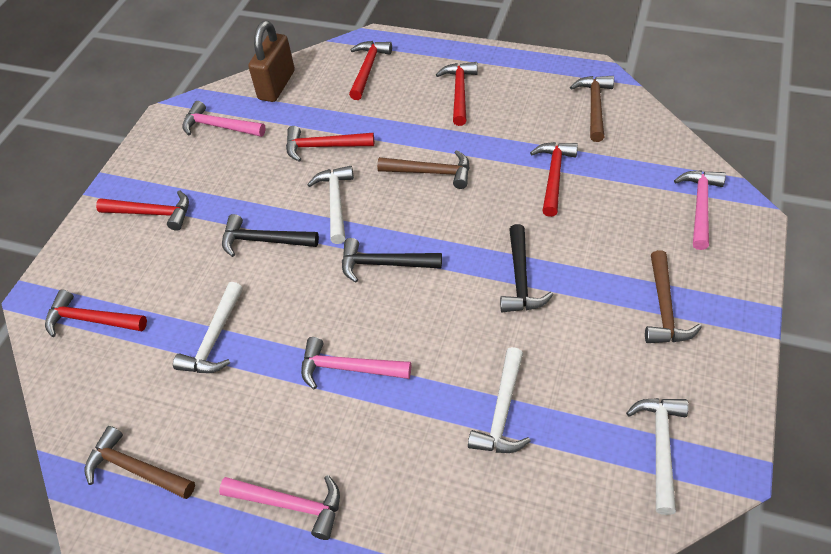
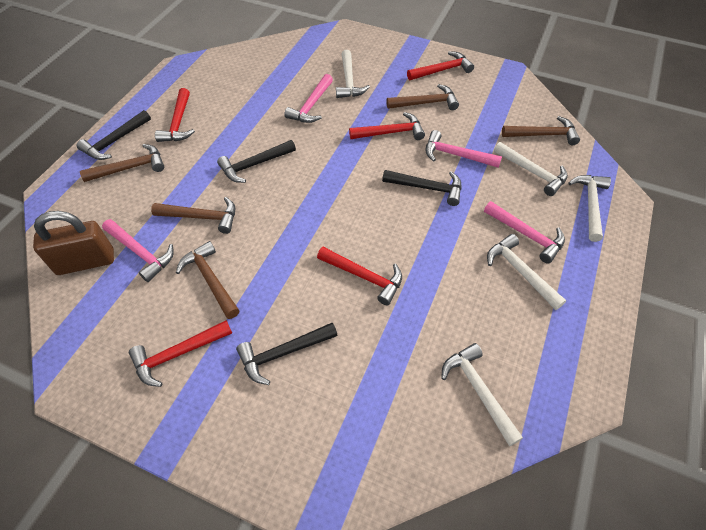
black hammer: [222,214,319,257] [342,238,442,282] [500,224,553,312] = 3 -> [77,110,151,160] [217,140,296,183] [236,323,338,385] [382,170,462,206] = 4
brown hammer: [85,426,195,499] [377,150,470,189] [570,76,614,142] [645,250,702,343] = 4 -> [80,144,164,182] [151,197,235,234] [176,241,240,319] [386,84,459,110] [502,116,580,145] = 5
red hammer: [45,289,147,337] [96,190,189,231] [286,126,374,162] [349,41,392,100] [436,62,478,126] [530,142,578,217] = 6 -> [129,320,232,387] [155,88,195,142] [317,247,402,305] [349,112,425,140] [407,51,474,80] = 5
white hammer: [173,282,243,373] [307,166,354,244] [468,347,531,453] [626,398,689,515] = 4 -> [336,50,370,98] [441,343,523,446] [487,234,566,310] [494,142,568,196] [568,175,611,242] = 5

